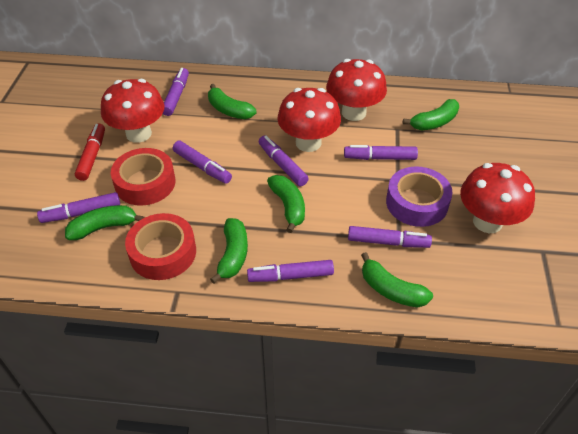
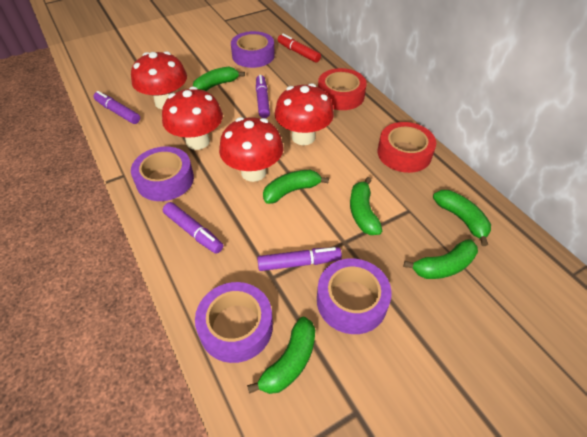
purple marker: [37,192,120,223] [163,68,189,116] [173,141,232,184] [247,260,334,282] [259,135,309,186] [344,145,418,160] [348,226,432,248] = 7 -> [93,91,140,124] [163,202,223,254] [256,75,270,118] [257,247,342,271] = 4
purple tape: [386,166,453,227] = 1 -> [131,146,194,201] [195,282,273,363] [231,31,275,68] [317,258,392,334] = 4

